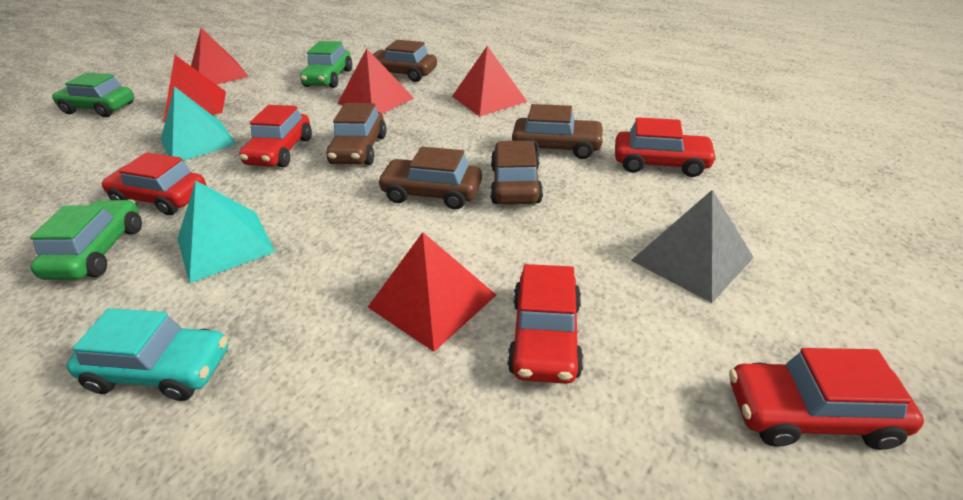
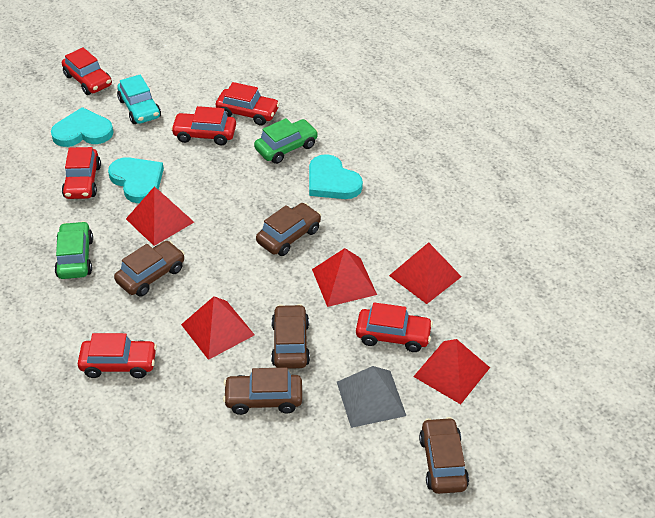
green car: [30,199,142,280] [52,73,134,117] [300,41,352,88] = 3 -> [54,221,93,279] [254,118,318,164] = 2
red car: [101,152,206,215] [239,105,312,167] [507,264,584,384] [615,117,717,177] [729,348,924,450] = 5 -> [62,47,112,95] [62,147,101,199] [78,333,157,378] [171,106,236,145] [216,82,280,125] [356,302,433,352] = 6
turquoise heart: none = 0 -> [51,107,113,147] [108,157,164,203] [309,154,363,199] = 3
turquoise pyramid: [161,86,236,161] [177,181,275,283] = 2 -> none = 0

